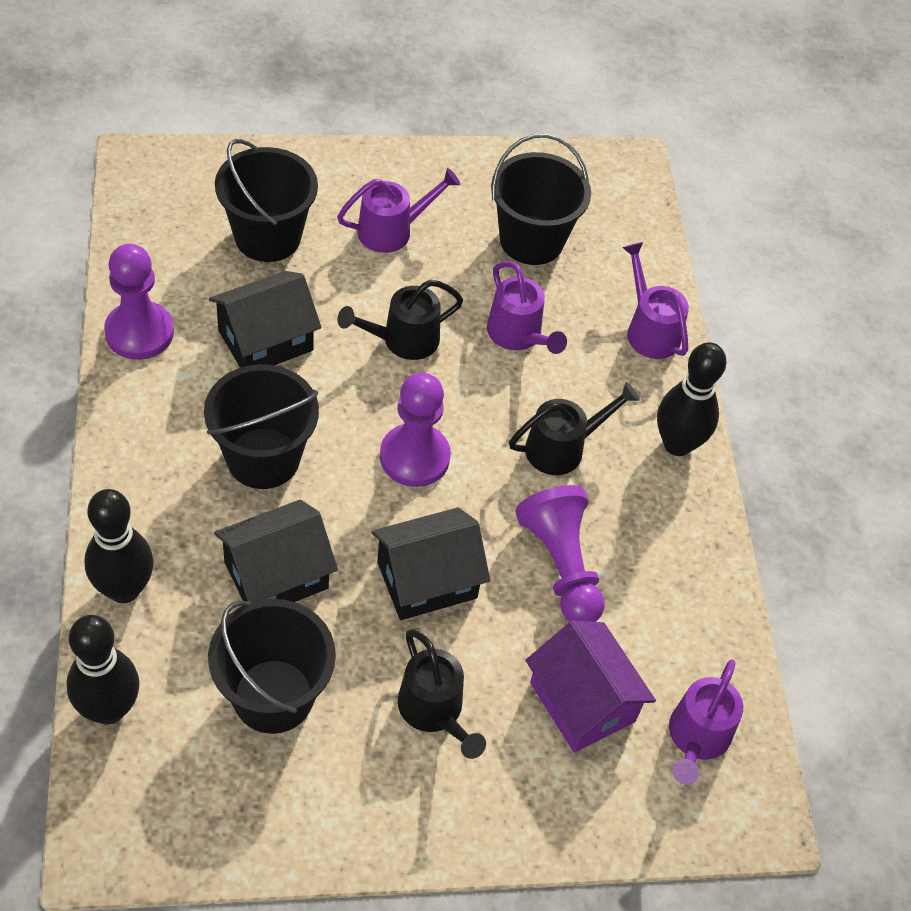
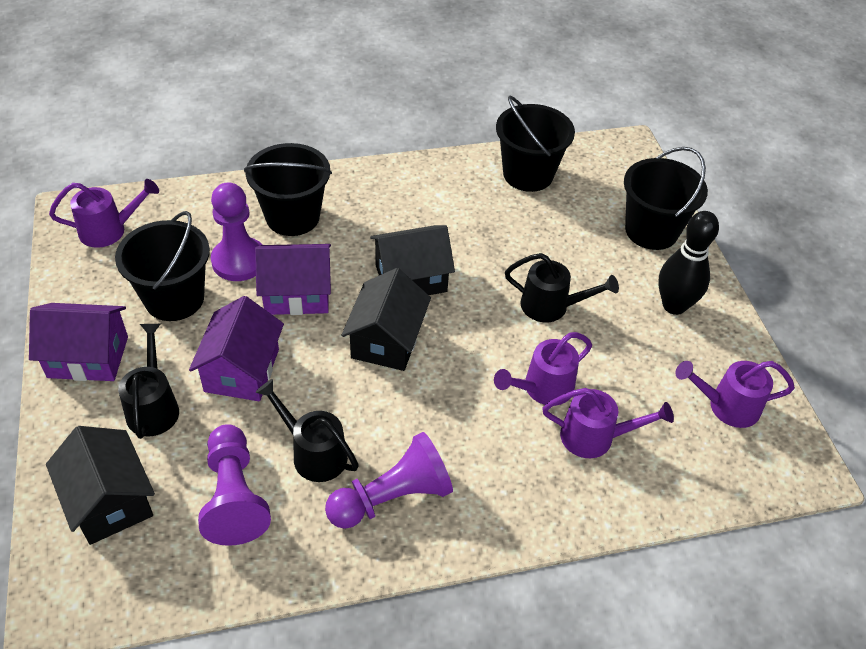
black bowling pin: [66,615,140,725] [85,489,153,603] [657,342,727,456] = 3 -> [658,211,719,315] = 1
purple house: [525,621,656,753] = 1 -> [29,303,128,381] [189,296,284,401] [255,244,331,315] = 3

